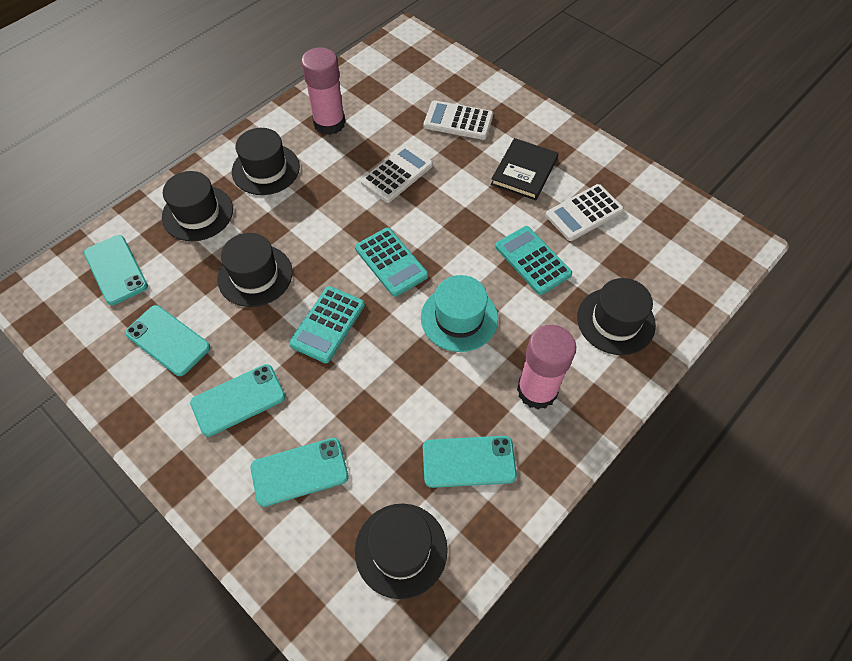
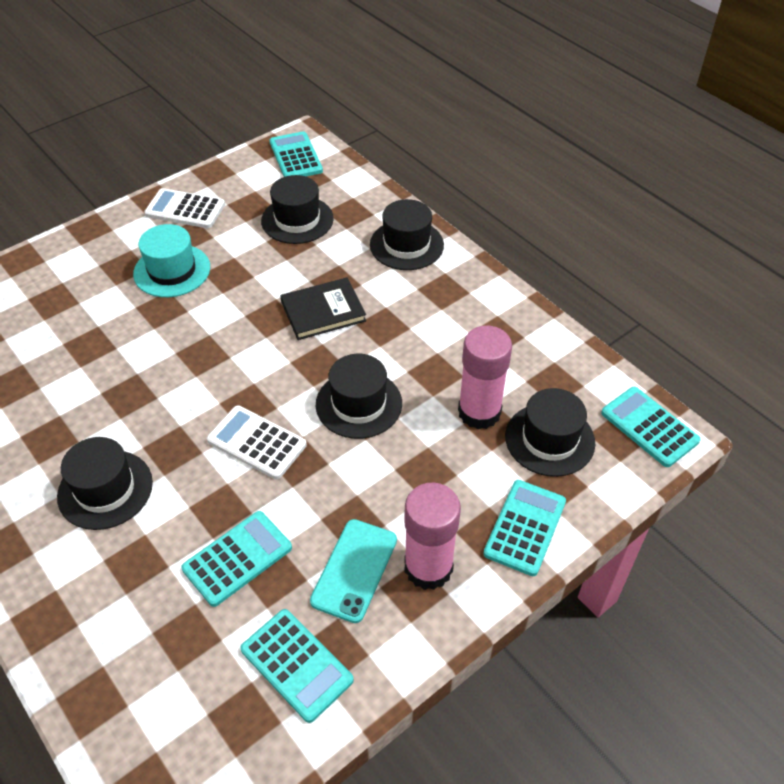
turquoise calculator: [289,286,365,363] [355,228,428,297] [495,226,572,295] = 3 -> [181,511,292,607] [240,609,354,723] [269,131,323,177] [483,480,566,576] [601,387,701,467] = 5
turquoise phone: [84,235,148,305] [125,305,210,376] [190,364,285,437] [250,438,349,507] [423,436,517,488] = 5 -> [310,519,397,623] = 1
white calculator: [361,145,433,203] [424,100,493,140] [546,184,624,241] = 3 -> [144,188,225,228] [207,405,307,479] = 2

